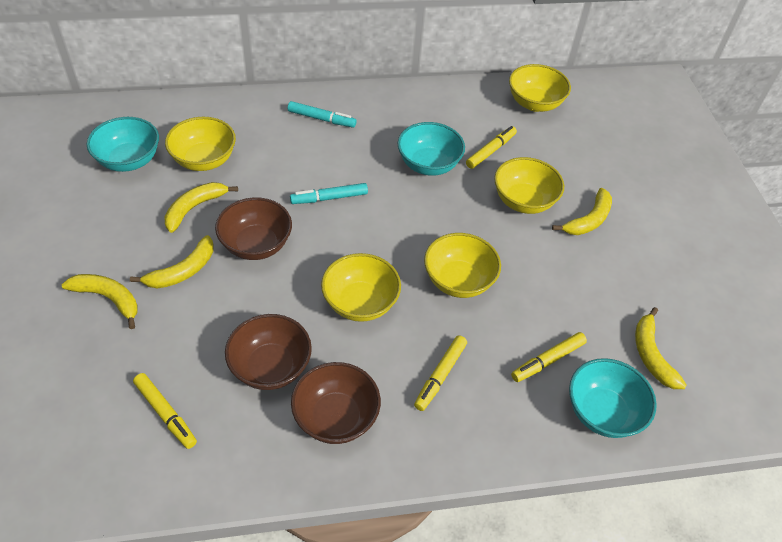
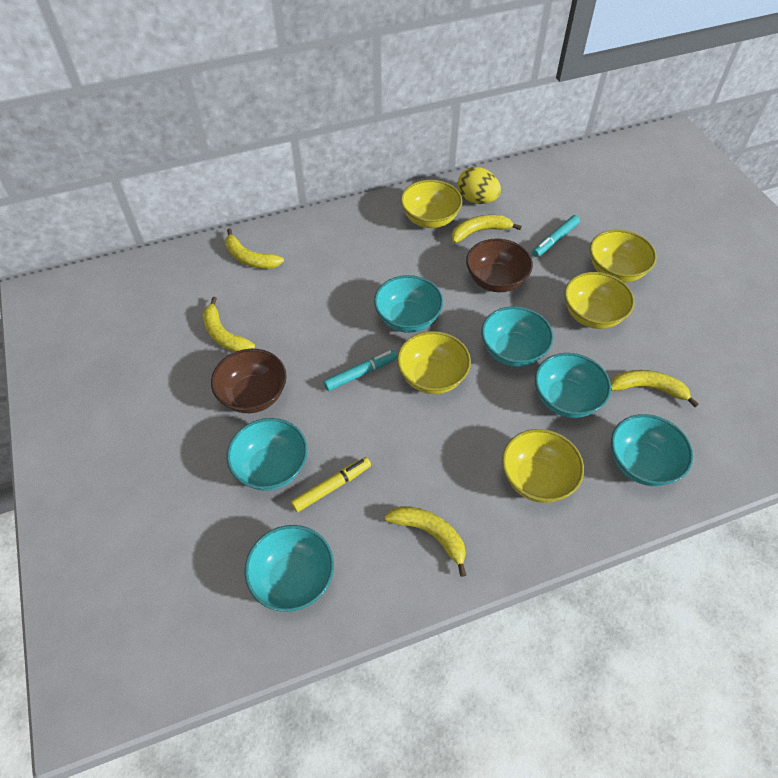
brown bowl: [215,198,292,260] [225,314,312,390] [291,362,381,444] = 3 -> [211,349,287,413] [466,238,533,292] = 2
turquoise bowl: [87,117,159,172] [397,122,465,176] [569,358,657,438] = 3 -> [227,418,308,491] [244,525,334,612] [374,275,443,333] [481,306,553,367] [535,353,611,418] [611,414,693,486] = 6
yellow egg: none = 0 -> [457,167,501,204] = 1
yellow marker: [133,373,197,449] [414,335,467,411] [466,126,517,169] [511,332,587,382] = 4 -> [291,457,371,512] = 1

